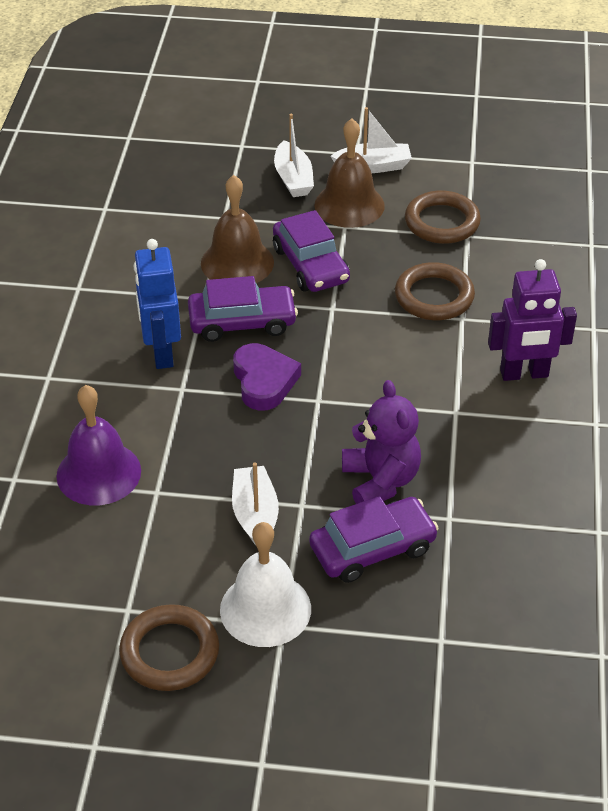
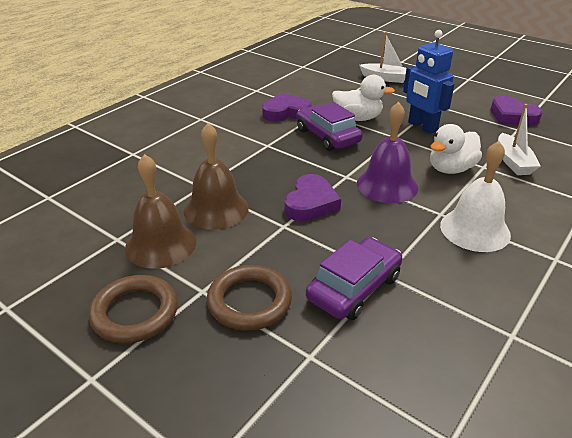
brown ring: [119,604,219,691] [395,262,475,320] [405,191,481,244] = 3 -> [89,275,178,343] [207,265,292,331] = 2
purple car: [188,276,298,342] [273,210,350,292] [309,496,439,583] = 3 -> [296,102,363,151] [306,237,403,320] = 2
purple heart: [233,343,301,411] = 1 -> [262,93,312,122] [284,174,341,221] [491,95,543,126] = 3
purple robot: [488,259,577,381] = 1 -> none = 0
purple teddy bear: [342,380,421,504] = 1 -> none = 0
white boat: [232,462,279,545] [274,114,314,197] [331,107,412,173] = 3 -> [359,32,406,83] [498,104,541,175] = 2
white duck: none = 0 -> [332,75,395,121] [430,124,482,174] = 2

